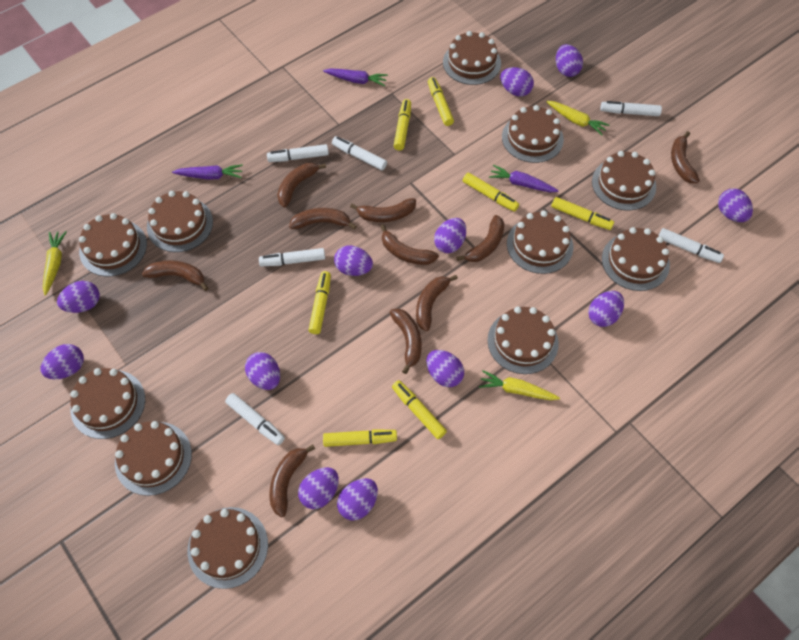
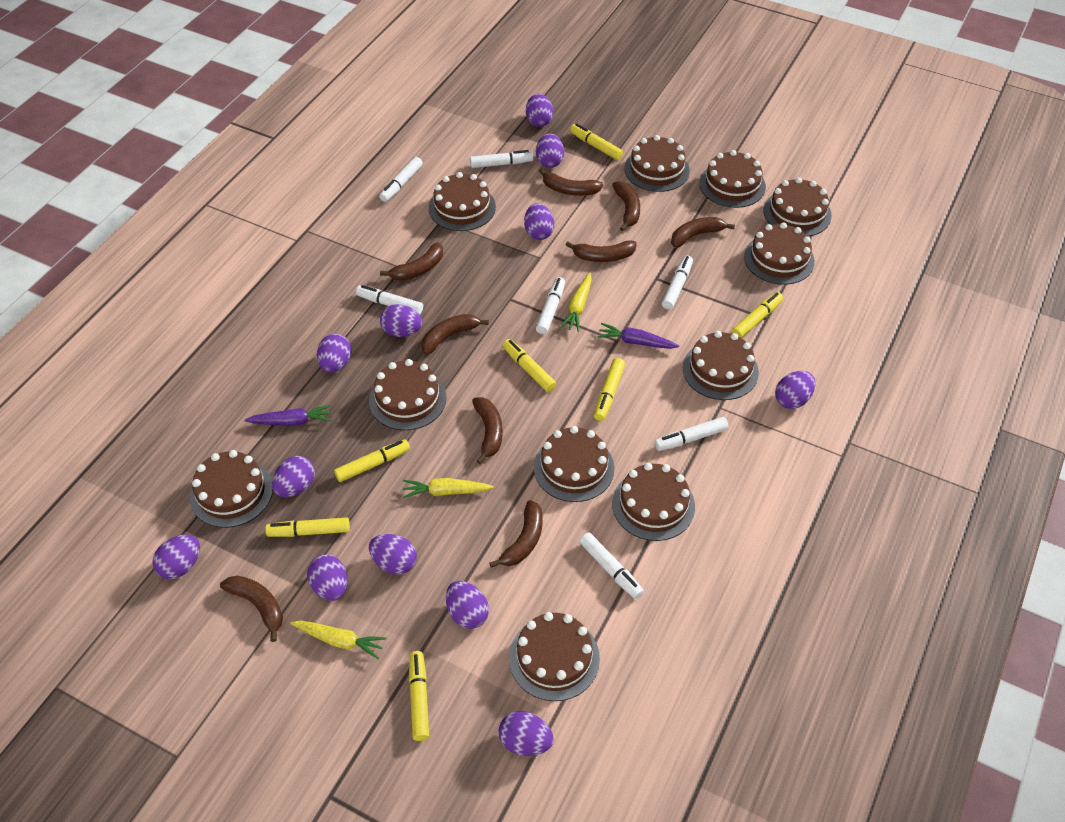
brown banana: [142,260,208,291] [270,445,315,517] [277,163,326,207] [289,208,357,230] [350,198,416,222] [380,224,439,265] [390,308,422,374] [416,275,458,331] [457,215,504,262] [671,131,700,184] = 10 -> [220,576,283,642] [380,242,443,281] [422,314,489,355] [472,397,503,464] [489,500,543,568] [539,168,603,196] [566,240,637,262] [612,181,640,231] [671,217,735,248] = 9
purple carrot: [172,164,243,180] [323,68,388,86] [489,165,559,192] = 3 -> [245,405,332,426] [597,323,679,349] = 2
white marker: [225,393,285,445] [259,248,325,266] [267,144,329,162] [332,136,387,171] [600,101,662,116] [659,228,724,263] = 6 -> [356,285,423,315] [379,157,423,202] [470,150,534,168] [536,277,565,334] [580,533,644,599] [654,417,729,451] [662,255,693,310] = 7

